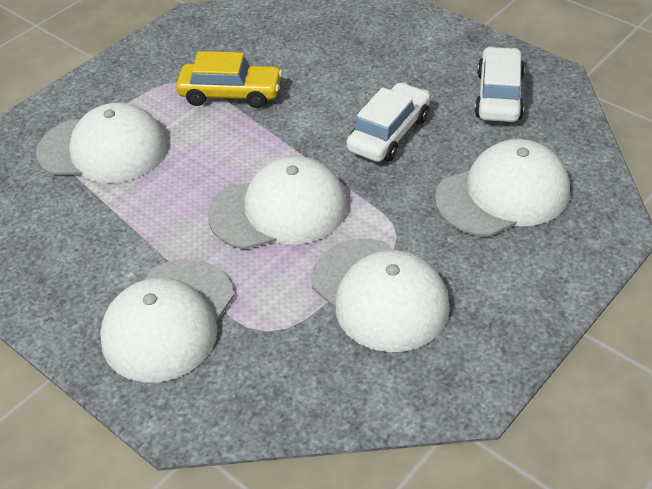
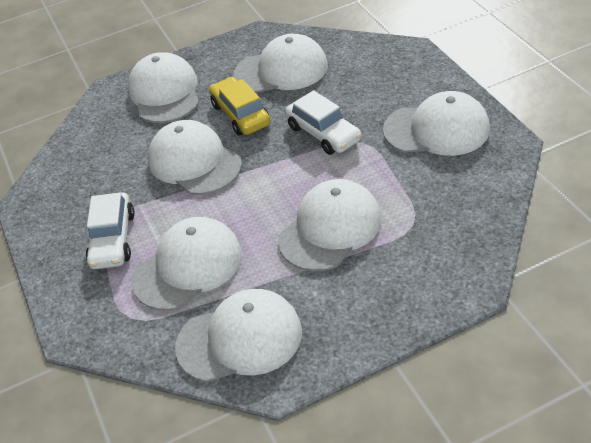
white cap: [36,102,167,183] [100,259,234,383] [208,156,347,250] [311,239,450,352] [435,139,570,237] = 5 -> [128,52,199,123] [132,217,242,311] [148,120,242,195] [175,289,302,382] [234,34,328,93] [278,179,382,272] [383,91,490,156] = 7

